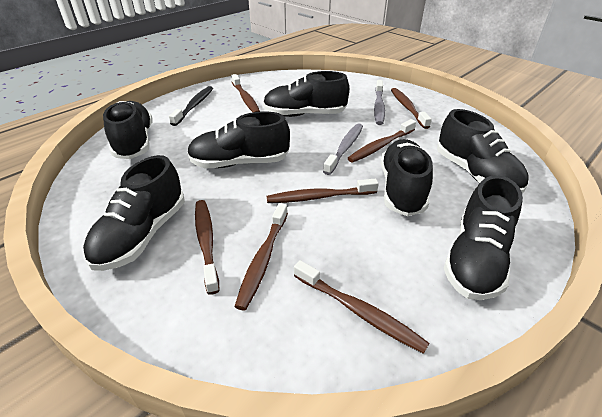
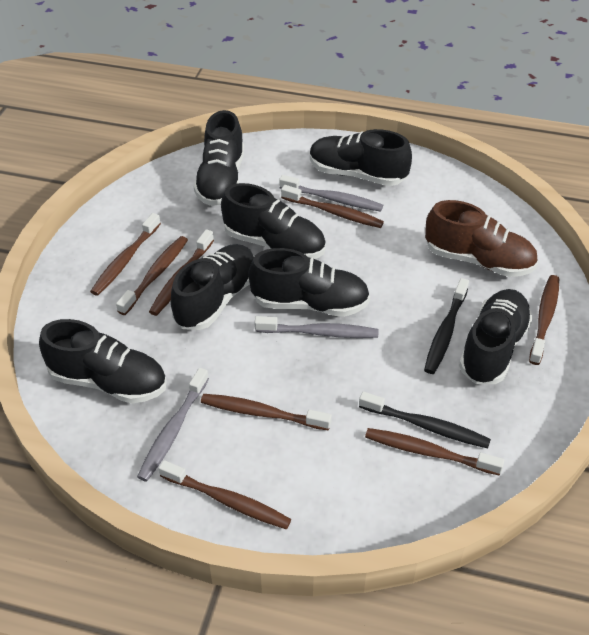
black toothbrush: [169,86,213,126] = 1 -> [359,392,491,449] [424,278,469,374] = 2
brown shoe: none = 0 -> [425,200,538,277] = 1
brown toothbrush: [195,200,219,295] [231,74,260,112] [235,203,288,310] [267,179,379,203] [294,260,429,354] [348,119,416,163] [391,88,432,129] = 7 -> [90,213,161,296] [116,236,188,315] [149,229,214,316] [159,460,291,529] [201,394,332,431] [281,185,384,228] [365,428,504,476] [529,275,559,365] = 8
grey toothbrush: [323,123,363,175] [374,80,385,125] = 2 -> [137,368,209,482] [254,316,378,338] [279,175,383,212] = 3

